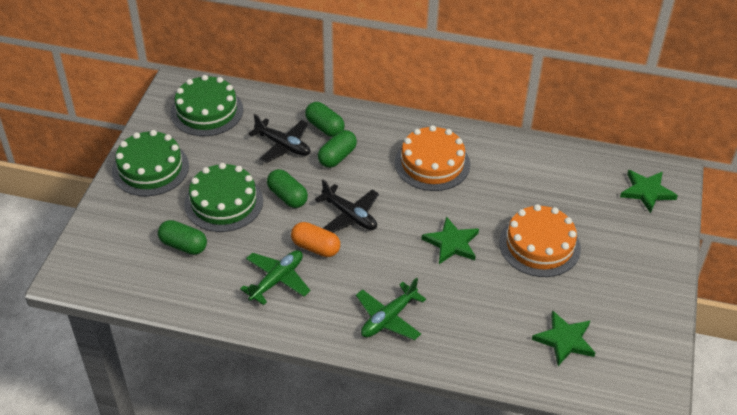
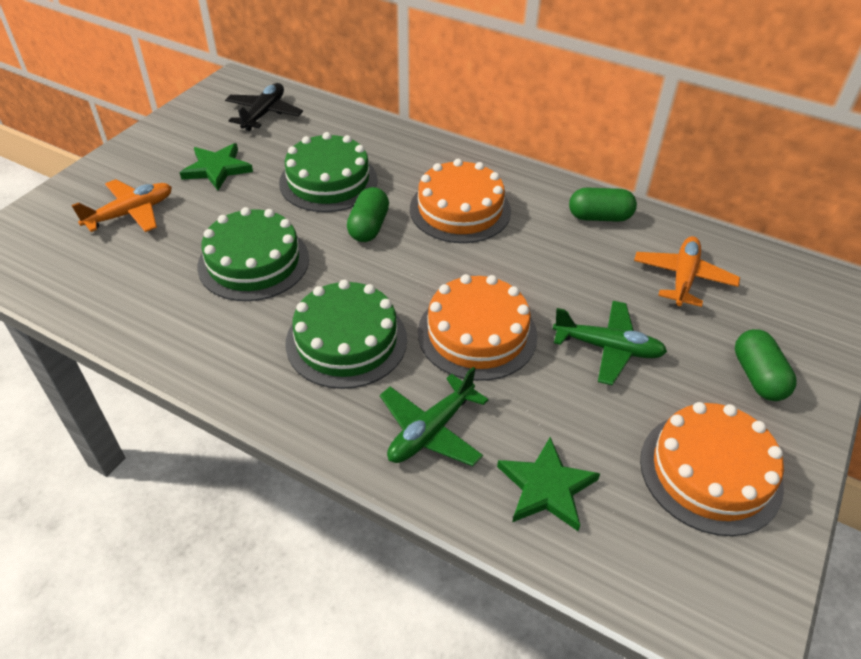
black plane: [249,114,311,163] [315,179,379,232] = 2 -> [225,83,303,131] = 1
green capsule: [158,220,207,255] [267,169,308,208] [305,102,345,137] [318,130,357,168] = 4 -> [347,187,389,242] [569,188,637,222] [735,329,797,401] = 3
green star: [422,216,479,264] [532,310,595,366] [620,170,678,213] = 3 -> [180,143,253,190] [497,437,600,531] = 2
orange cake: [395,125,470,191] [499,204,581,277] = 2 -> [410,159,511,243] [418,274,537,381] [640,402,784,536] = 3
orange capsule: [291,222,340,257] = 1 -> none = 0
orange plane: none = 0 -> [71,179,172,232] [634,236,740,307] = 2

